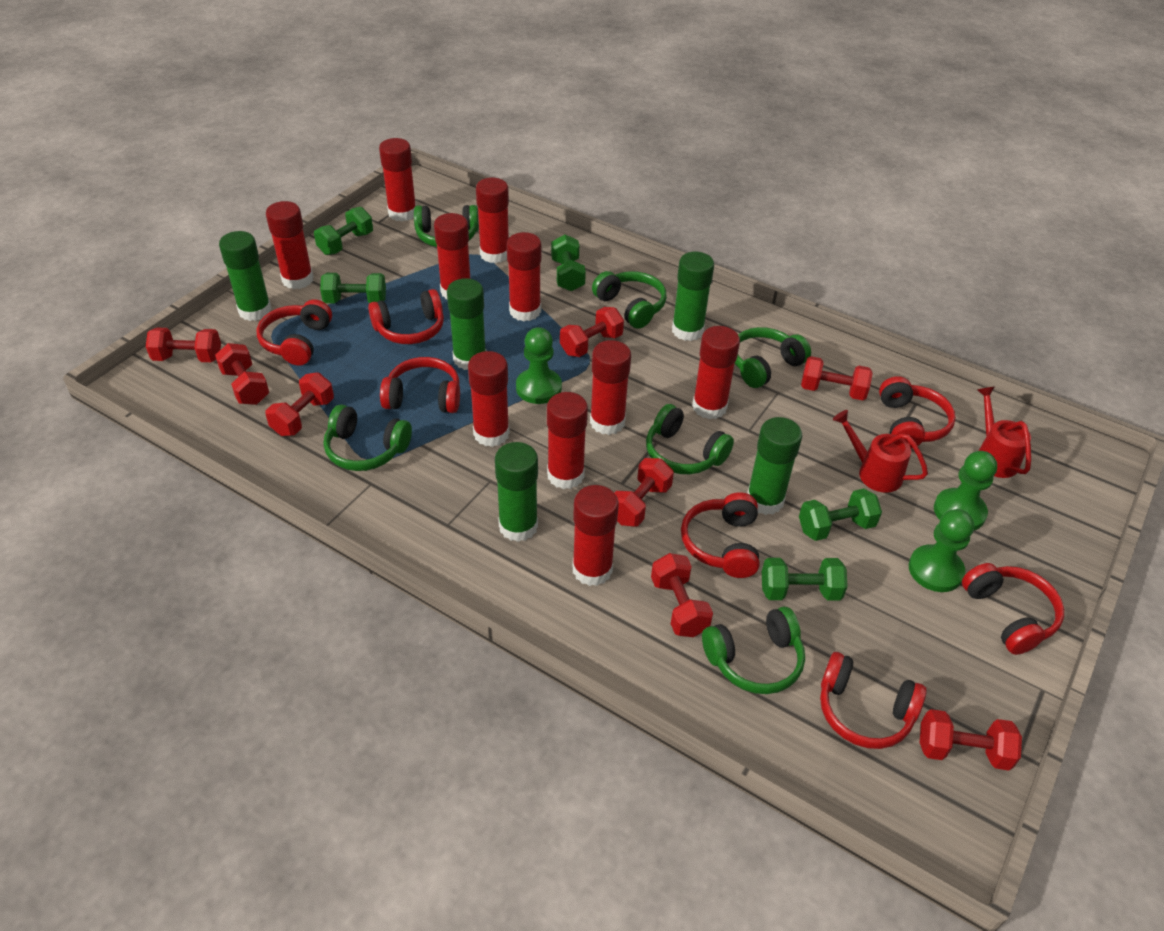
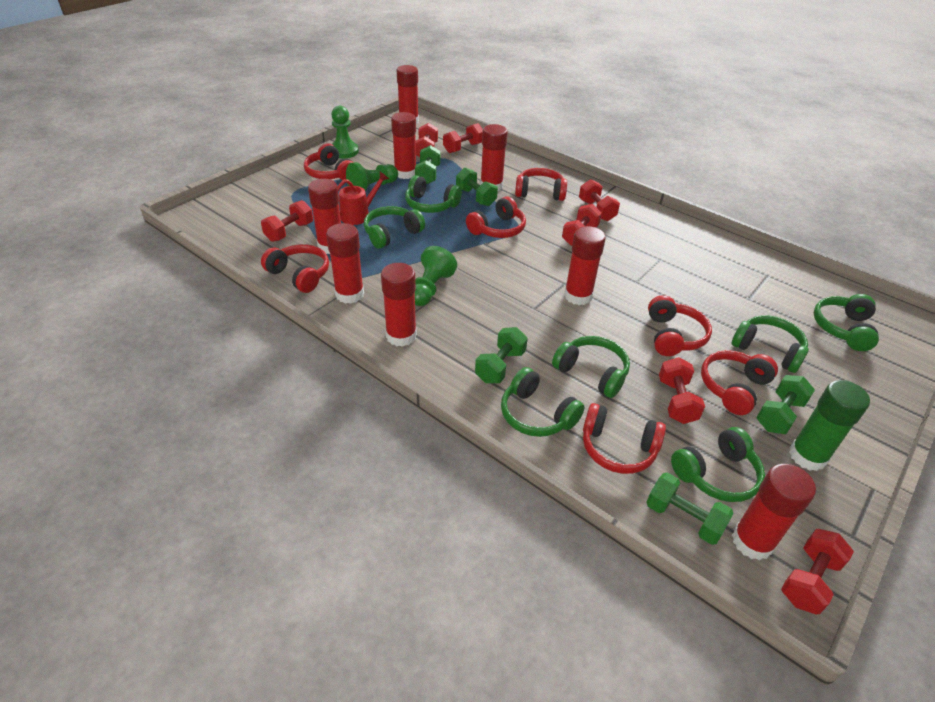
green glue stick: [219,231,272,321] [447,278,486,370] [495,442,538,542] [672,252,714,341] [747,417,802,515] = 5 -> [789,380,870,471] = 1
green headphones: [324,404,412,471] [414,205,479,247] [592,271,667,329] [646,404,734,474] [702,607,805,694] [735,327,811,388] = 6 -> [364,206,425,249] [405,175,462,213] [501,367,585,437] [552,336,630,398] [671,427,765,502] [732,315,809,373] [814,294,879,351] = 7
red dumbbell: [146,328,221,362] [215,343,269,405] [266,373,334,436] [560,307,624,357] [614,458,674,526] [651,553,713,637] [801,356,873,400] [920,709,1022,771] = 8 -> [261,200,313,242] [416,123,438,157] [443,123,483,153] [562,204,602,246] [579,179,620,221] [659,357,705,424] [781,529,854,614] = 7
red glue stick: [266,201,314,289] [379,138,416,221] [434,213,470,299] [468,351,510,447] [476,178,509,263] [507,232,541,321] [547,392,588,489] [572,485,619,586] [590,340,631,435] [692,326,740,419] = 10 -> [308,179,341,254] [326,223,364,304] [381,263,417,347] [391,112,416,179] [397,65,419,124] [480,124,508,191] [564,226,606,305] [732,464,816,560] = 8
red watering can: [833,410,928,493] [977,387,1031,478] = 2 -> [338,172,389,225] = 1

